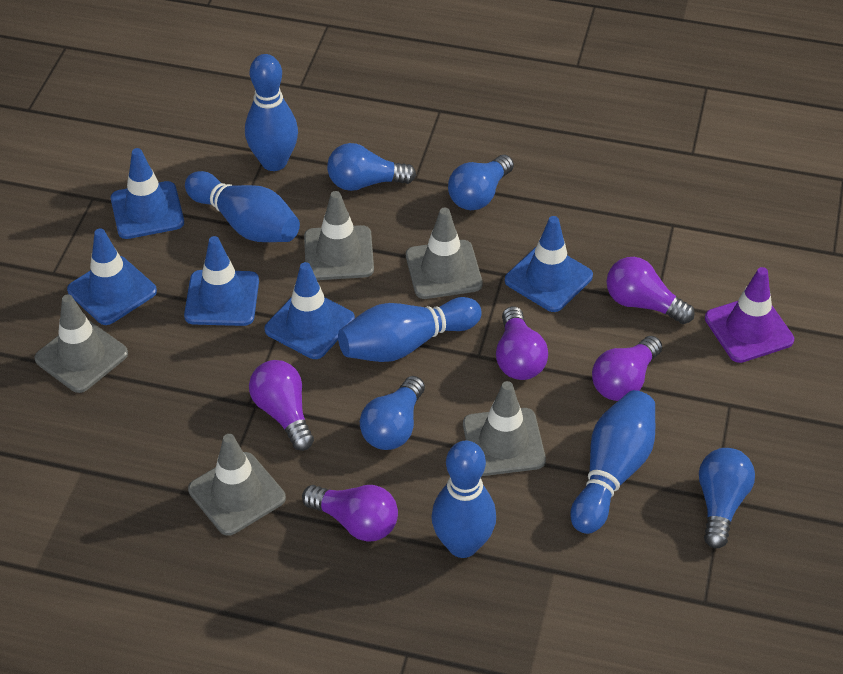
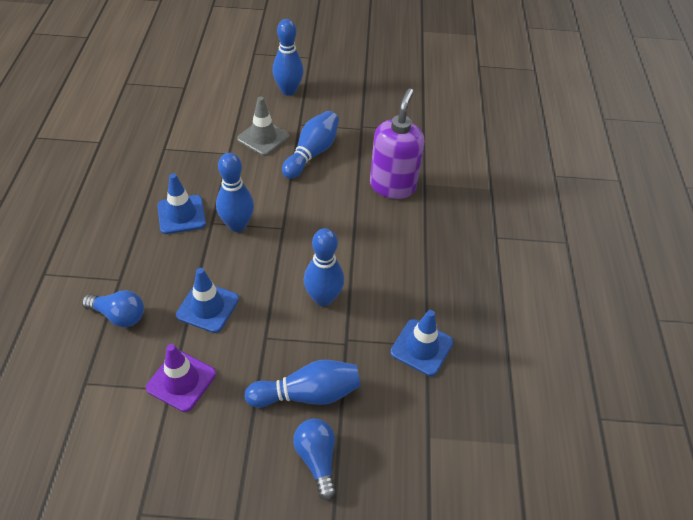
blue light bulb: [327,143,416,191] [360,376,425,450] [448,155,514,210] [699,448,755,548] = 4 -> [82,290,144,327] [293,419,336,500] = 2
blue traffic cone: [67,229,157,325] [111,148,184,239] [184,236,259,326] [265,262,355,359] [505,216,593,312] = 5 -> [157,173,206,234] [176,268,239,333] [390,310,454,376] = 3
grey traffic cone: [34,294,128,393] [188,434,286,536] [304,191,374,280] [406,208,483,299] [463,381,546,476] = 5 -> [237,96,289,156] = 1
purple light bulb: [249,360,314,451] [302,485,398,542] [496,306,548,380] [592,336,662,401] [606,257,695,324] = 5 -> none = 0
purple soap dispenser: none = 0 -> [370,88,425,199] = 1

